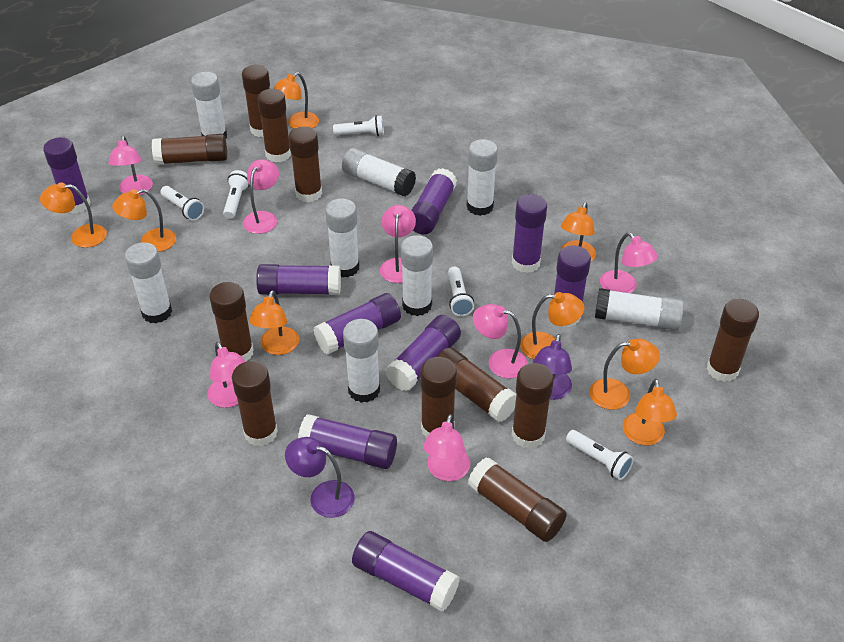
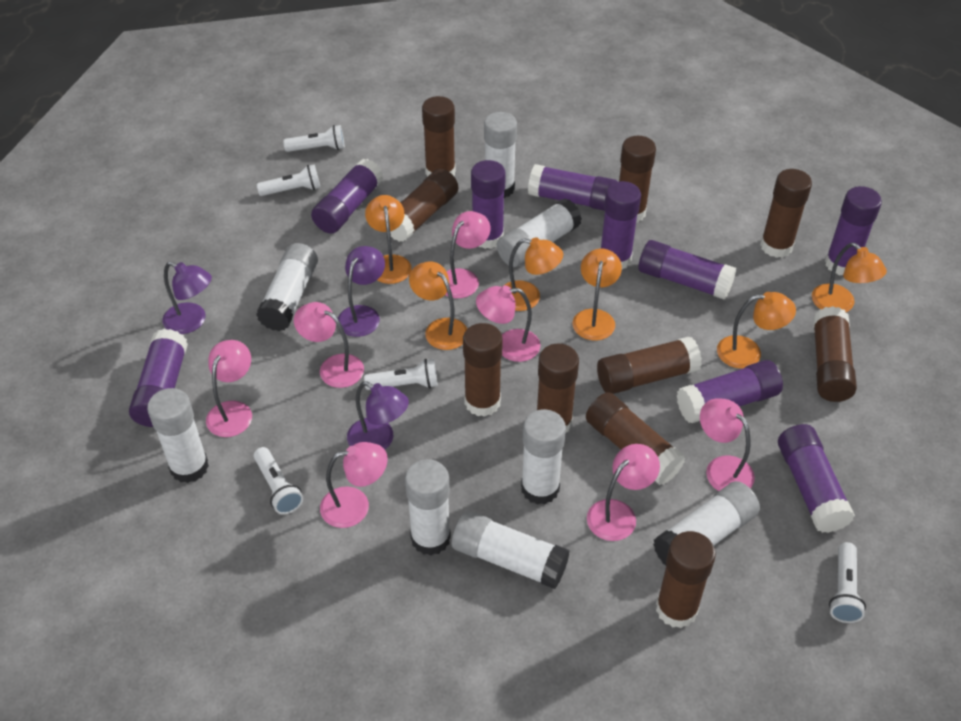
brown glue stick: [152,134,227,165] [210,282,254,362] [232,361,278,446] [242,65,270,137] [257,89,291,162] [289,127,322,202] [420,357,457,439] [437,347,516,422] [468,457,567,542] [512,363,554,449] [707,299,759,382] = 11 -> [390,169,458,242] [422,96,456,177] [463,323,503,417] [537,343,579,433] [586,392,686,485] [597,337,702,394] [619,136,656,223] [656,531,716,628] [760,169,812,258] [813,306,857,402] = 10
orange lamp: [40,182,107,248] [112,189,176,252] [249,290,299,355] [273,72,319,129] [520,292,584,359] [561,202,596,261] [590,339,660,410] [623,379,677,446] = 8 -> [365,195,412,284] [409,261,467,350] [502,237,563,311] [573,248,622,341] [717,292,796,369] [812,243,887,312] = 6
purple lamp: [285,437,355,518] [533,334,572,400] = 2 -> [162,262,212,334] [338,246,385,337] [347,381,409,450] = 3

